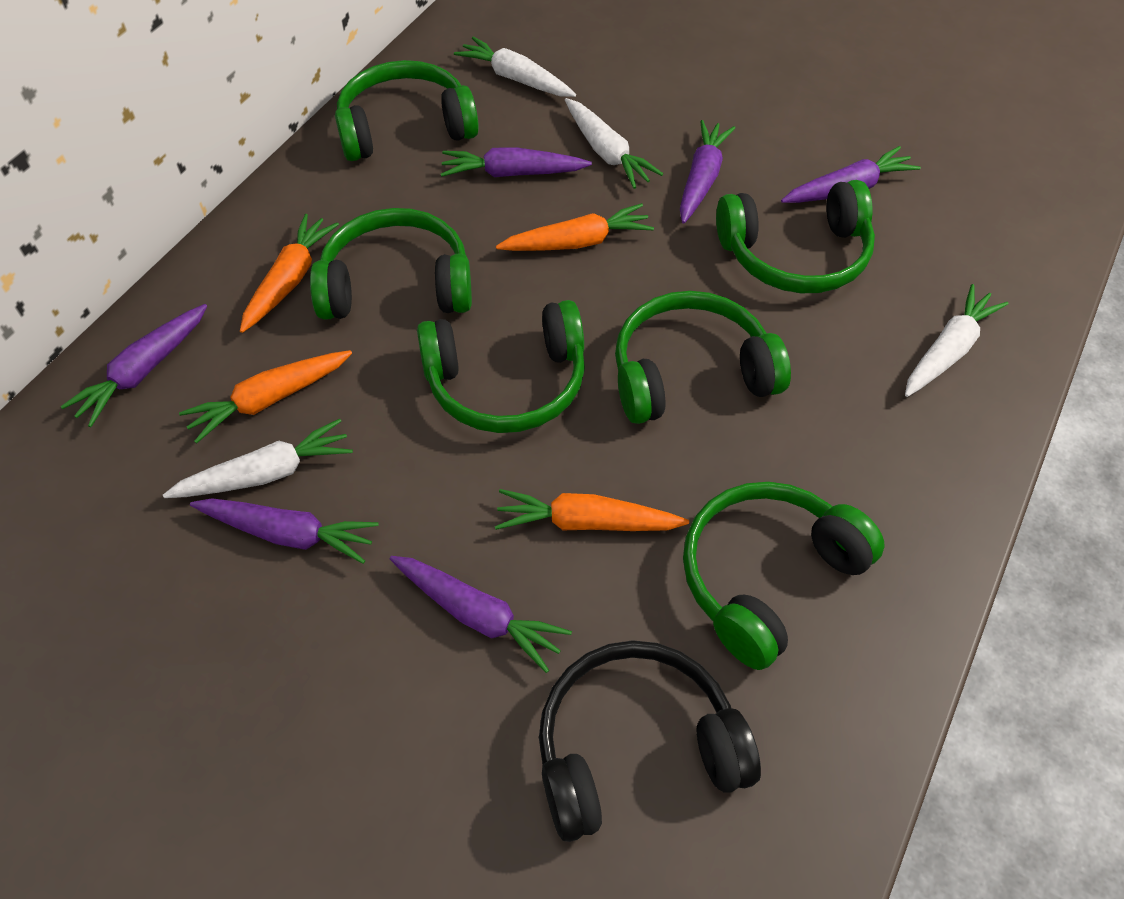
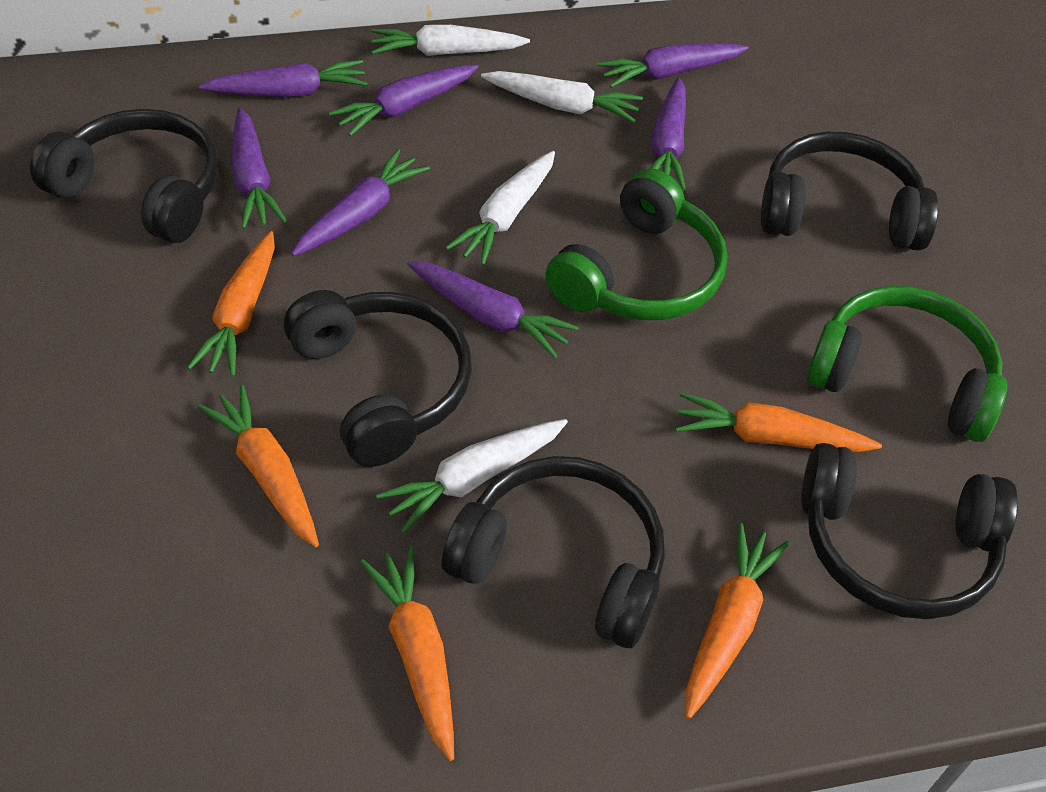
black headphones: [539,640,761,842] = 1 -> [30,109,218,243] [284,290,472,467] [442,456,665,648] [761,132,938,251] [801,443,1018,619] = 5
green headphones: [310,208,472,320] [335,60,479,161] [417,300,585,433] [615,291,791,424] [683,482,885,670] [716,180,875,293] = 6 -> [545,169,727,320] [807,286,1007,442] = 2
orange carrot: [179,350,352,443] [240,214,339,333] [495,489,689,531] [496,203,654,251] = 4 -> [187,231,275,377] [198,385,319,547] [360,546,454,761] [676,392,882,453] [686,523,789,719] = 5
purple carrot: [60,304,207,427] [190,498,379,564] [390,556,572,673] [441,147,592,177] [680,120,735,224] [781,146,921,203] = 6 -> [199,59,367,97] [231,107,287,229] [291,149,430,256] [329,65,478,136] [407,261,579,358] [597,44,748,88] [650,77,686,190] = 7

